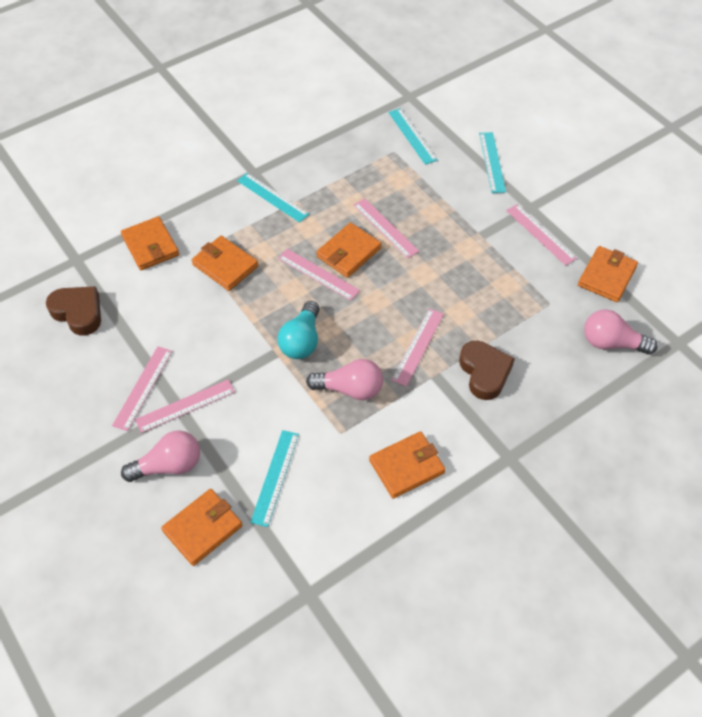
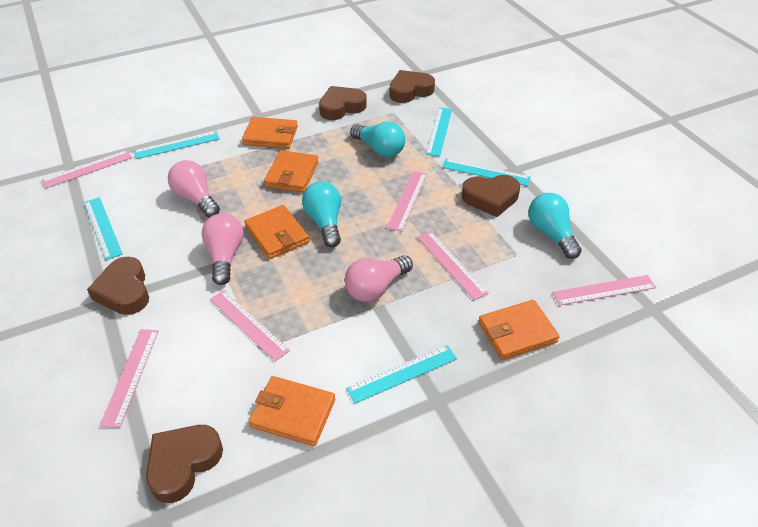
brown heart: [46,286,101,336] [459,341,515,400] = 2 -> [87,257,149,315] [146,425,223,503] [319,86,367,120] [390,70,435,103] [462,175,520,217] = 5
orange wallet: [121,216,179,270] [161,489,243,566] [192,236,258,291] [316,223,381,278] [369,431,446,499] [578,246,638,302] = 6 -> [242,117,298,149] [244,205,310,259] [249,376,335,446] [264,150,319,193] [478,300,560,360] = 5
turquoise light bulb: [278,301,320,359] = 1 -> [302,181,341,247] [350,122,405,157] [528,193,582,259] = 3
turquoise ruler: [237,173,309,223] [250,430,299,527] [388,108,437,165] [479,132,506,193] = 4 -> [84,197,123,260] [134,131,220,159] [346,345,457,404] [426,107,452,157] [442,159,531,186] = 5

